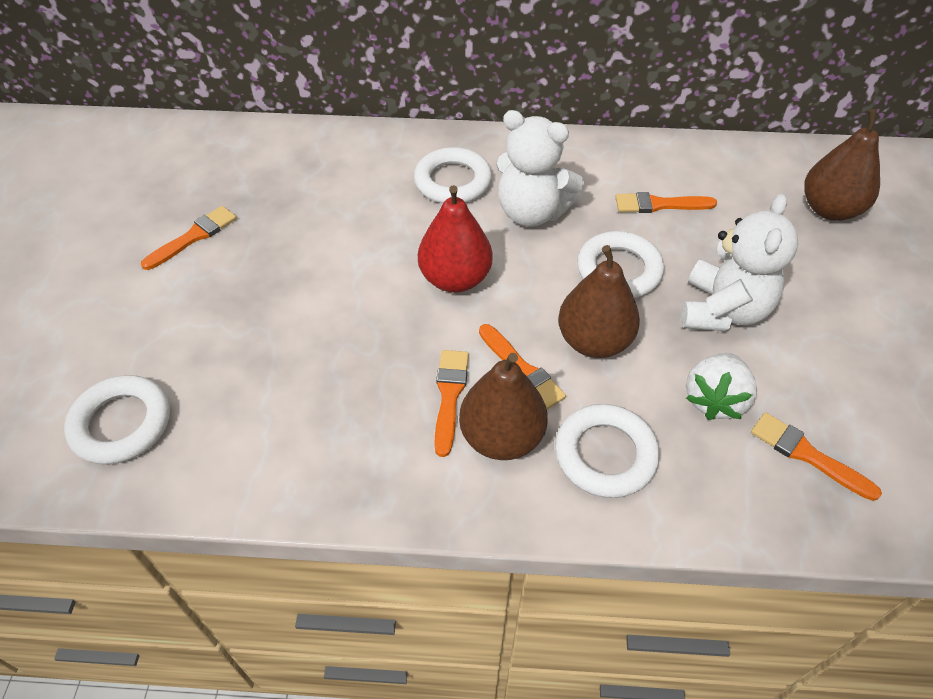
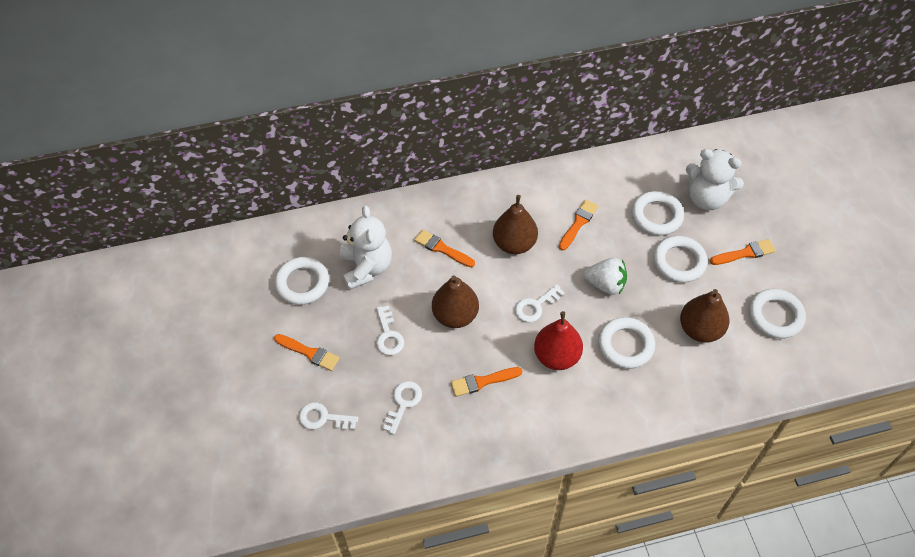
white key: none = 0 -> [299,402,358,430] [376,306,404,355] [382,381,422,435] [515,285,565,322] = 4
white ring: [64,375,170,464] [414,147,492,204] [555,404,660,498] [577,231,664,298] = 4 -> [275,257,329,305] [598,317,655,369] [632,191,684,235] [653,236,708,283] [749,289,806,339] = 5

